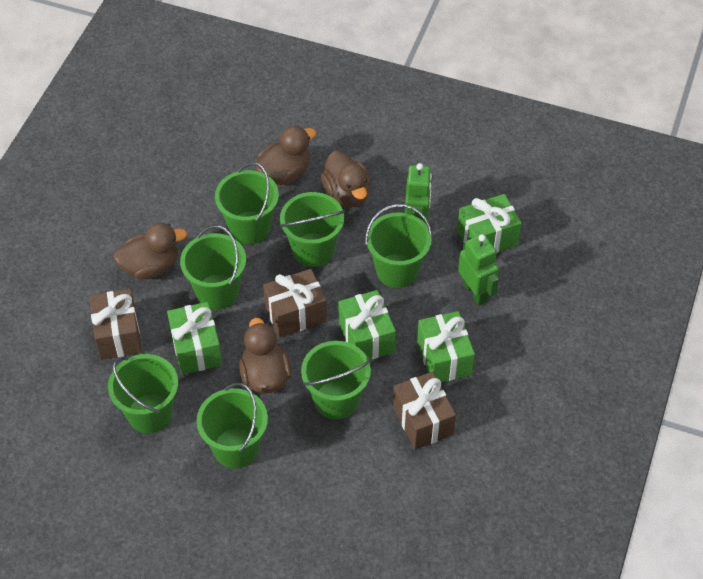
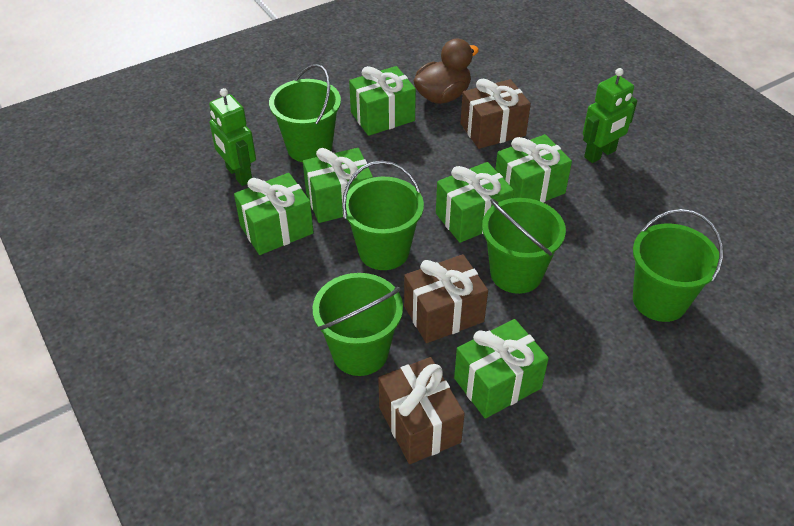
brown duck: [113,223,187,280] [239,318,292,393] [255,125,316,185] [321,151,370,207] = 4 -> [414,39,479,104] = 1
green bucket: [108,354,178,433] [180,225,246,309] [196,383,268,468] [215,162,279,245] [280,192,345,267] [301,341,371,420] [365,204,432,288] = 7 -> [269,64,341,162] [313,273,403,376] [342,161,424,270] [482,198,566,294] [633,209,723,322] = 5
green gift: [167,302,222,375] [338,290,396,360] [417,311,475,382] [457,194,522,253] = 4 -> [234,173,314,255] [303,148,373,223] [349,66,416,136] [436,162,514,243] [454,319,549,418] [495,134,572,203] = 6

